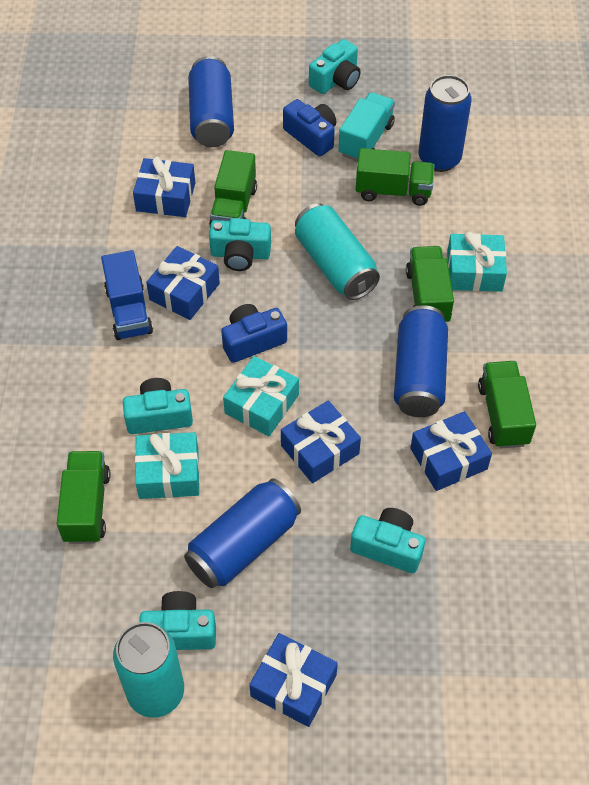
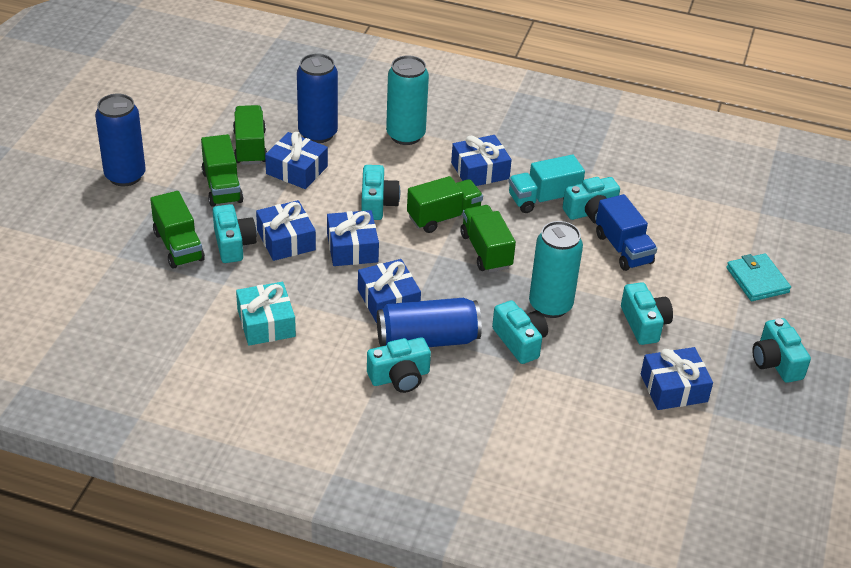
blue camera: [221,304,287,363] [283,99,336,157] = 2 -> none = 0
blue can: [184,478,301,588] [188,56,234,147] [394,305,448,417] [418,75,472,172] = 4 -> [95,94,146,186] [297,53,338,143] [377,298,482,347] = 3
blue gift: [133,157,195,217] [146,246,220,320] [249,633,338,727] [281,400,361,483] [410,411,492,491] = 5 -> [256,200,316,261] [265,132,328,189] [327,210,379,266] [358,259,421,323] [451,135,512,186] [641,347,713,410] = 6
turquoise camera: [123,378,193,434] [139,591,216,650] [209,218,271,271] [309,39,361,94] [350,508,425,573] = 5 -> [213,204,257,263] [361,165,400,220] [367,337,431,393] [492,300,548,364] [563,177,620,224] [621,282,673,345] [752,318,811,383] = 7
turquoise gift: [135,432,200,499] [223,356,299,436] [447,232,507,292] = 3 -> [236,282,296,346] = 1
turquoise wallet: none = 0 -> [726,253,791,301] = 1

